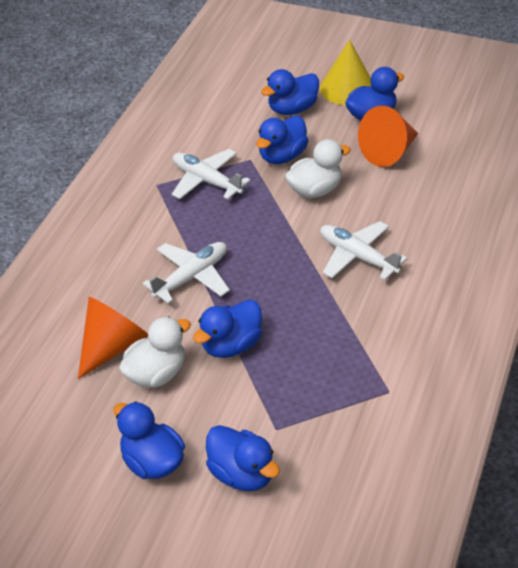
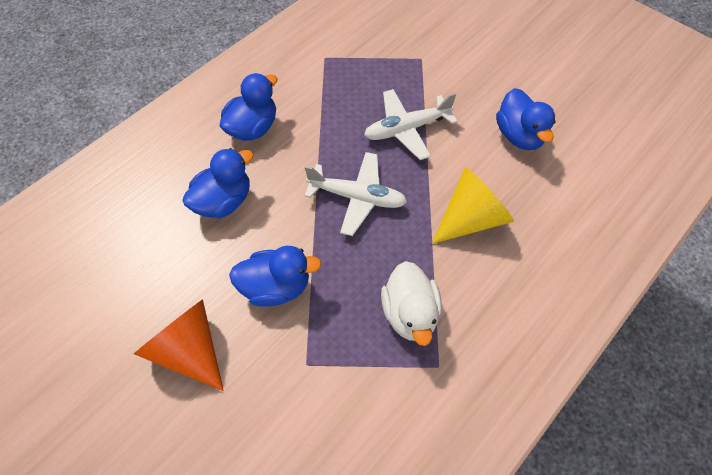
blue duck: [114,401,185,479] [193,300,262,358] [206,425,280,491] [256,116,309,164] [261,69,319,115] [345,67,404,121] = 6 -> [182,148,254,218] [220,73,277,141] [229,246,322,307] [496,88,556,150] = 4
orange cone: [78,297,148,379] [358,106,418,167] = 2 -> [134,299,224,391] = 1
white duck: [119,316,191,388] [285,139,351,198] = 2 -> [381,261,442,346] = 1
white plane: [142,242,230,304] [172,149,251,200] [320,221,408,280] = 3 -> [304,152,407,236] [364,89,458,160] = 2

